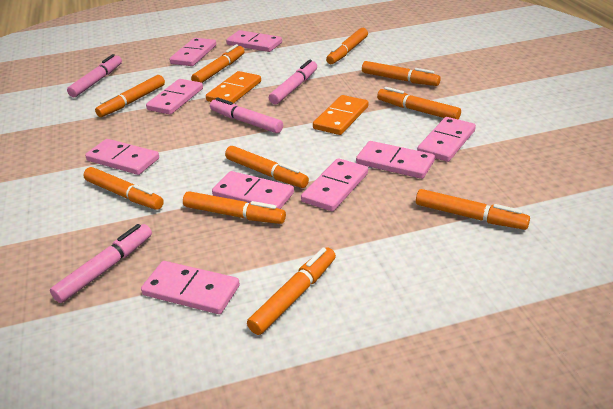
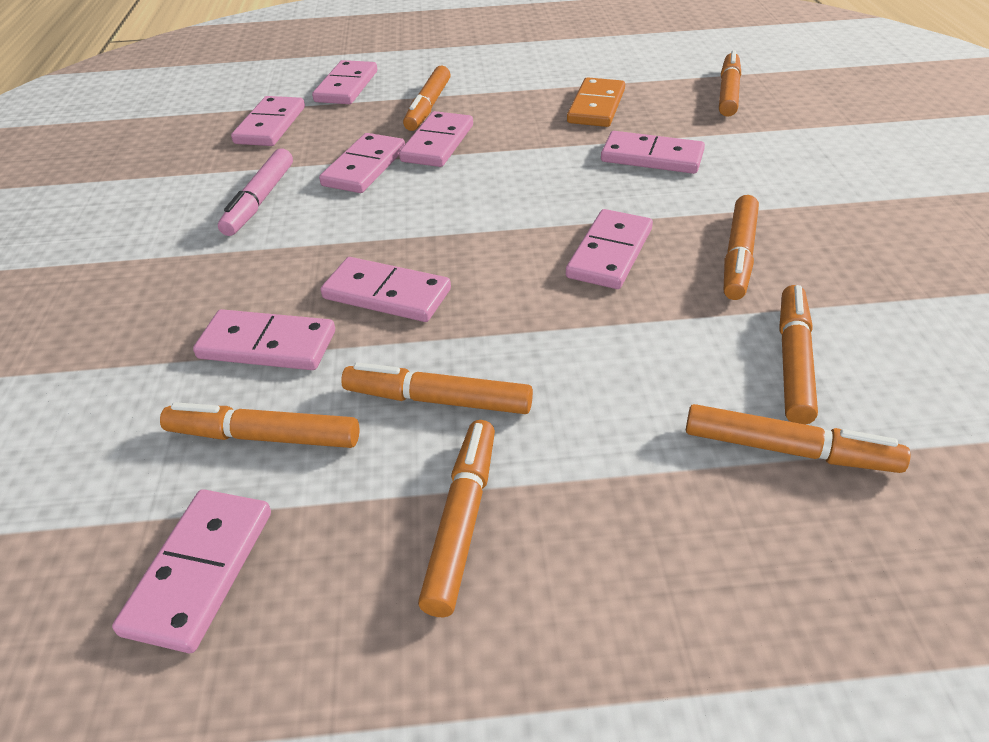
orange domino: [206,71,261,104] [313,95,368,135] = 2 -> [567,77,625,127] = 1
orange marker: [83,167,164,210] [95,75,165,117] [183,191,286,224] [191,44,244,83] [225,146,309,188] [247,247,336,335] [326,28,368,64] [362,61,441,86] [377,87,461,120] [416,189,530,230] = 10 -> [160,402,359,448] [341,363,533,414] [403,66,451,131] [418,420,495,617] [686,404,910,473] [719,50,741,117] [724,195,759,300] [779,285,818,425] = 8
pink marker: [50,224,152,303] [67,54,122,97] [210,97,283,133] [269,60,317,104] = 4 -> [218,148,293,236] = 1

